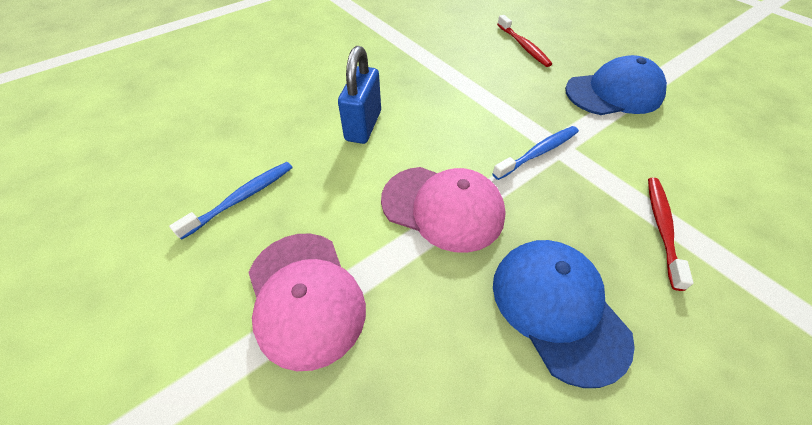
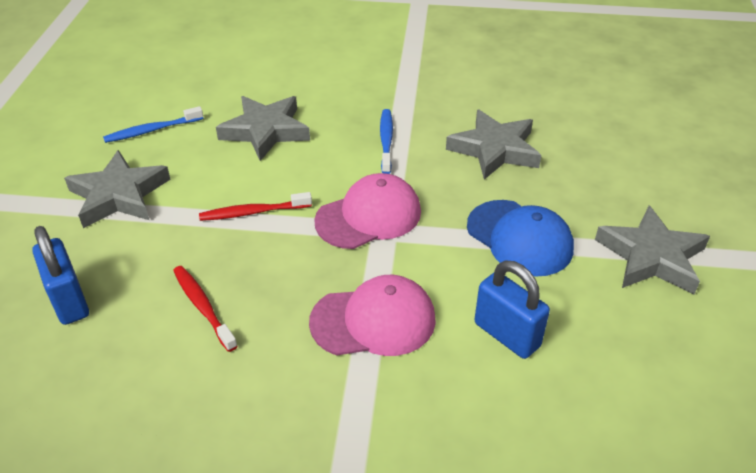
blue cap: [493,240,635,388] [565,55,667,115] = 2 -> [467,200,574,277] = 1
blue padlock: [338,46,381,144] = 1 -> [32,226,89,325] [474,260,550,359] = 2
grey star: none = 0 -> [64,150,171,228] [216,96,310,161] [446,109,542,180] [595,205,710,294] = 4

